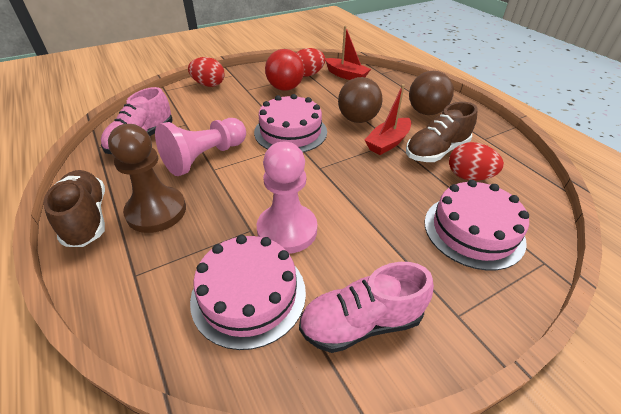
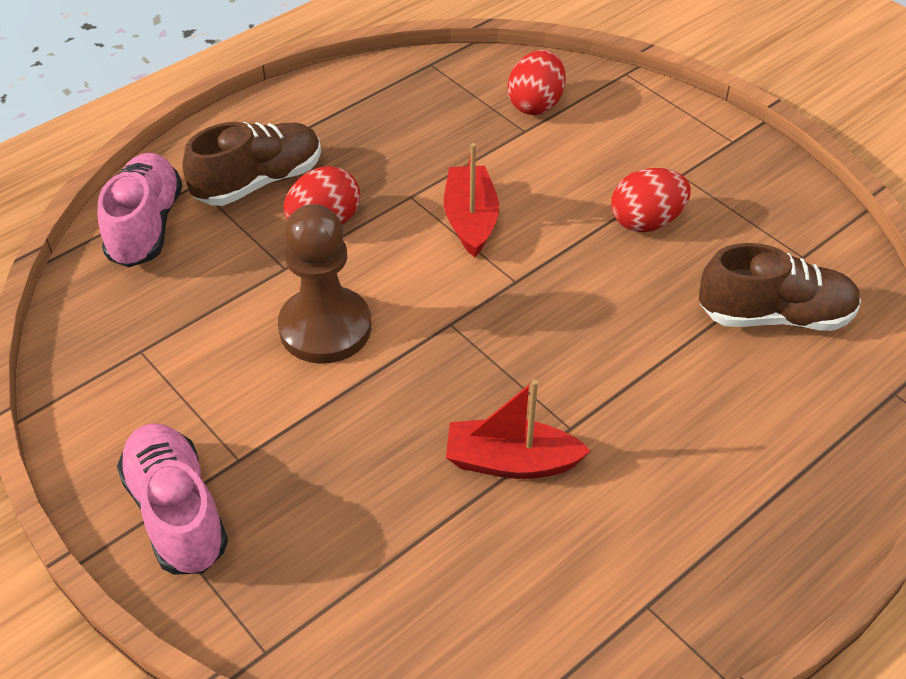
brown ball: [338,77,383,123] [409,71,454,115] = 2 -> none = 0
pink cake: [190,235,306,350] [254,94,327,152] [425,180,529,270] = 3 -> none = 0
pink pawn: [155,118,246,176] [257,142,317,254] = 2 -> none = 0
red ball: [265,49,304,91] = 1 -> none = 0

